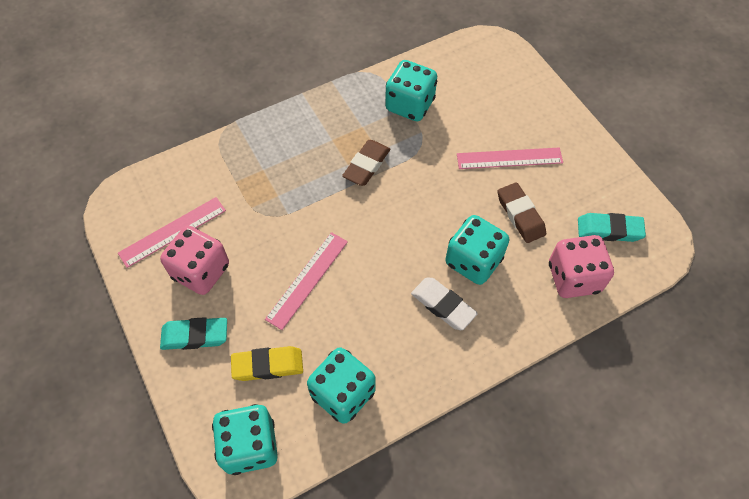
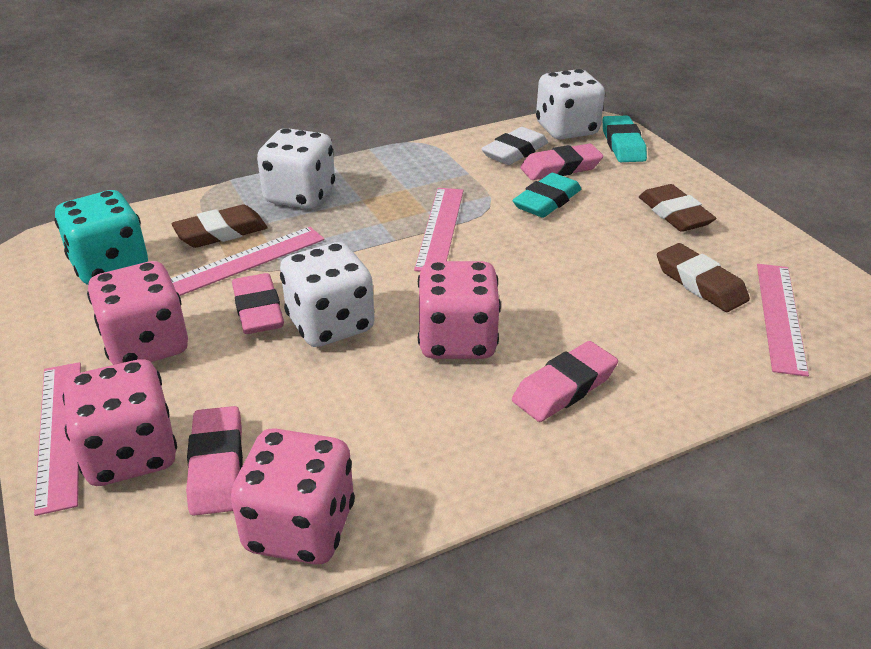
brown eraser: [342,140,390,186] [498,182,546,243] = 2 -> [171,205,268,248] [639,184,716,232] [657,243,750,312] = 3
pink dice: [160,226,229,295] [549,235,614,298] = 2 -> [62,359,177,486] [87,261,188,365] [231,428,355,564] [418,261,501,359] = 4
pink eraser: none = 0 -> [186,406,243,516] [232,273,284,334] [512,341,618,422] [520,144,603,180] = 4
pink ruler: [118,197,226,268] [265,232,348,330] [457,148,563,169] = 3 -> [34,362,81,516] [171,227,325,296] [414,188,464,272] [757,264,809,377] = 4
turquoise dice: [212,404,278,475] [307,347,376,424] [385,60,437,121] [445,215,509,285] = 4 -> [54,190,148,285] = 1
white dice: none = 0 -> [257,128,335,209] [280,242,375,347] [536,69,605,139] = 3
yellow eraser: [231,346,303,381] = 1 -> none = 0

